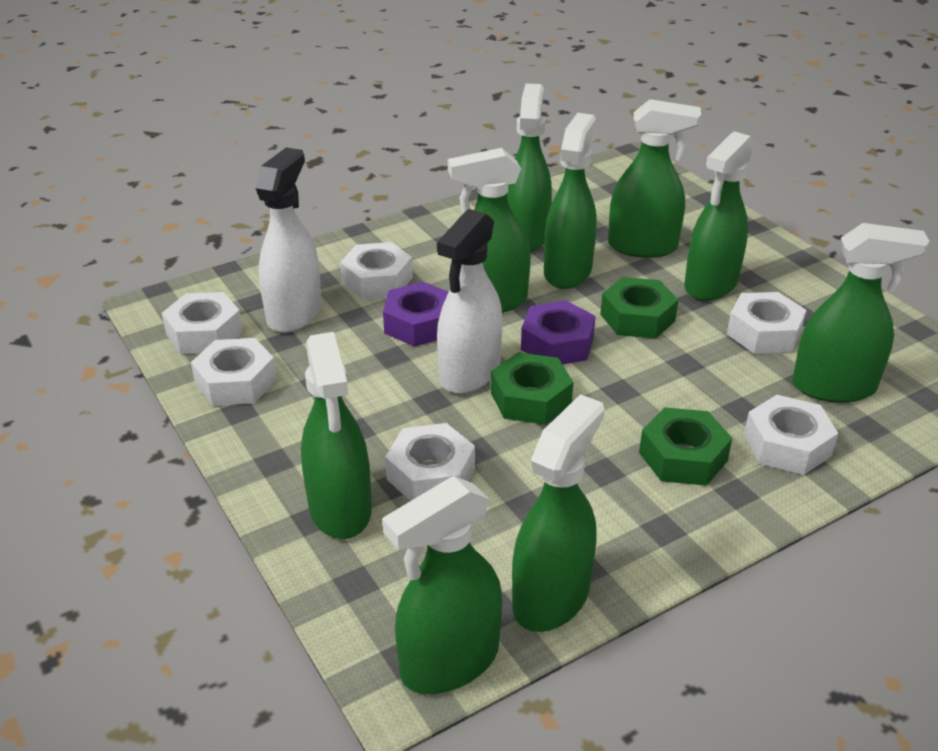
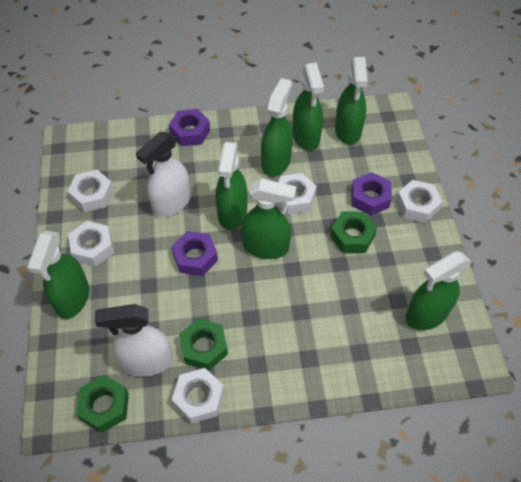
green spray bottle: [301,332,372,539] [382,476,502,694] [448,148,531,313] [507,83,552,252] [512,394,604,632] [544,113,597,289] [608,99,701,258] [684,131,755,301] [793,223,930,403] = 9 -> [27,231,89,319] [215,142,247,230] [242,179,296,259] [261,78,293,177] [292,63,324,151] [335,57,368,145] [406,251,471,330] = 7
purple nut: [383,282,449,347] [521,301,596,364] = 2 -> [169,109,210,146] [171,231,218,276] [351,172,392,216] = 3
white nut: [162,292,243,354] [191,338,277,406] [340,242,413,299] [385,423,475,501] [727,292,806,354] [744,395,838,475] = 6 -> [67,170,114,212] [69,221,114,267] [172,368,224,424] [276,173,317,215] [396,180,443,223] = 5

